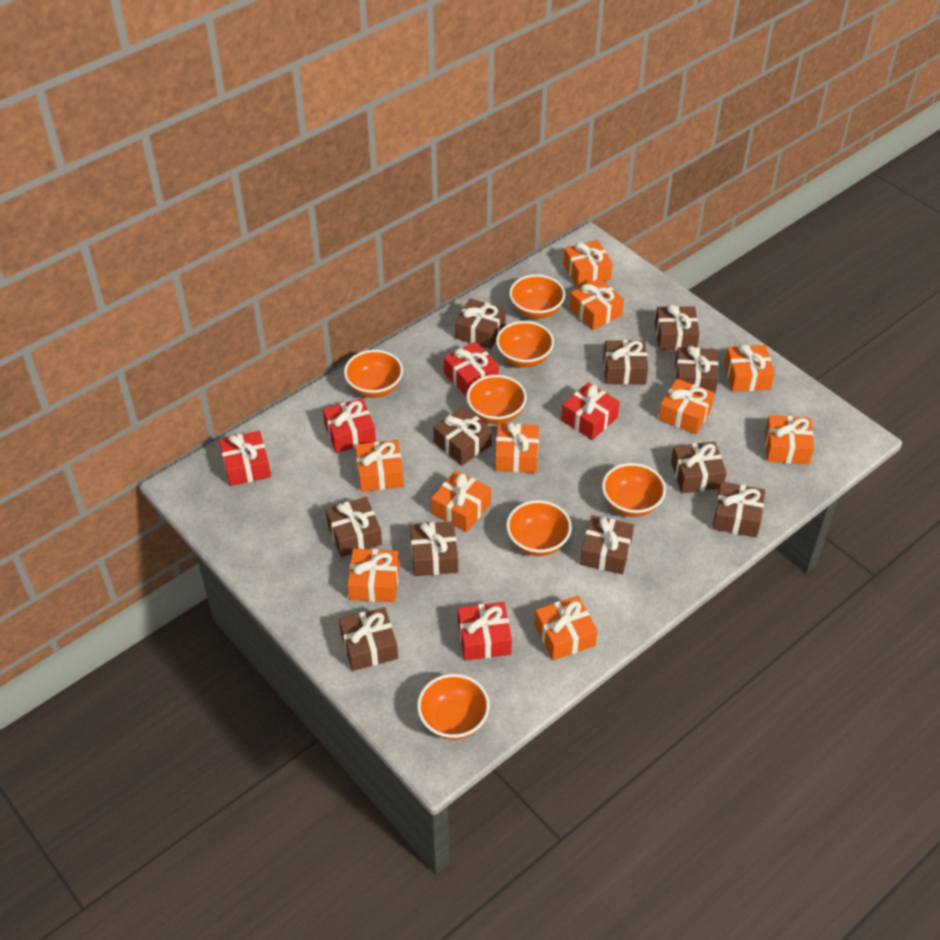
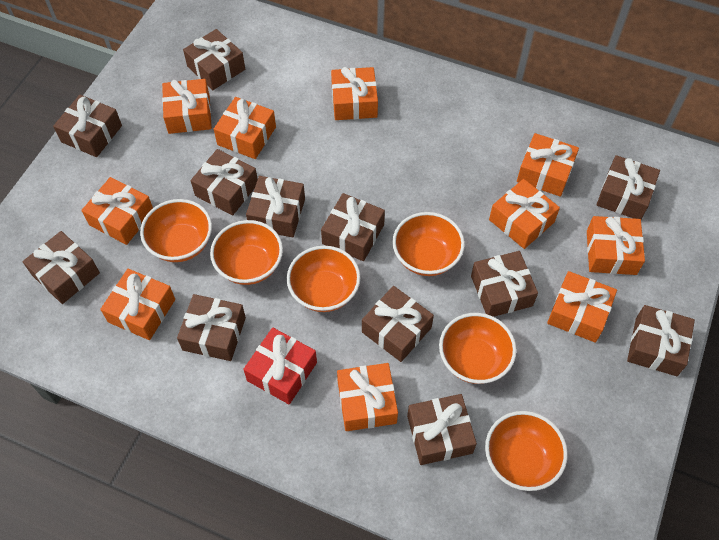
brown gift: [326,497,382,557] [339,607,398,671] [410,521,458,576] [433,406,492,466] [455,299,506,349] [580,515,634,574] [603,340,648,385] [655,304,700,350] [671,441,727,493] [675,346,719,393] [712,482,765,538] = 11 -> [23,231,100,304] [53,95,122,157] [177,294,246,361] [183,29,245,90] [191,149,258,216] [246,176,305,237] [321,193,385,261] [362,286,434,362] [407,394,477,465] [471,251,538,317] [596,155,660,219] [627,305,695,376] = 12
orange bowl: [344,350,403,398] [417,674,490,740] [466,375,527,424] [496,321,554,367] [506,500,572,556] [509,274,565,319] [602,463,666,517] = 7 -> [140,199,212,262] [210,220,283,285] [287,246,361,312] [392,212,465,276] [439,313,517,384] [485,411,568,491] = 6
red gift: [219,431,271,486] [323,398,376,453] [444,342,499,396] [458,602,512,661] [561,382,620,440] = 5 -> [243,327,317,405] = 1

